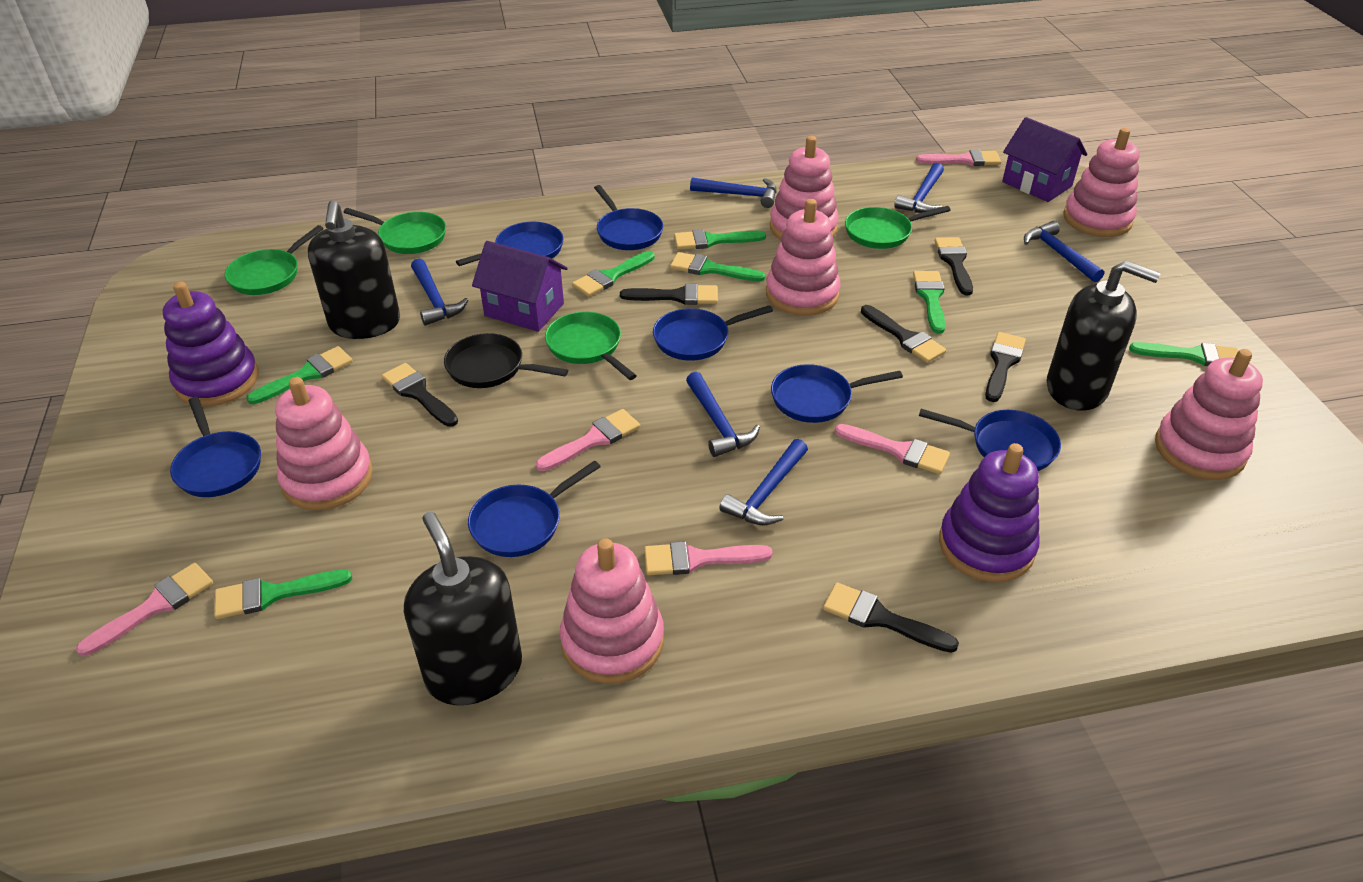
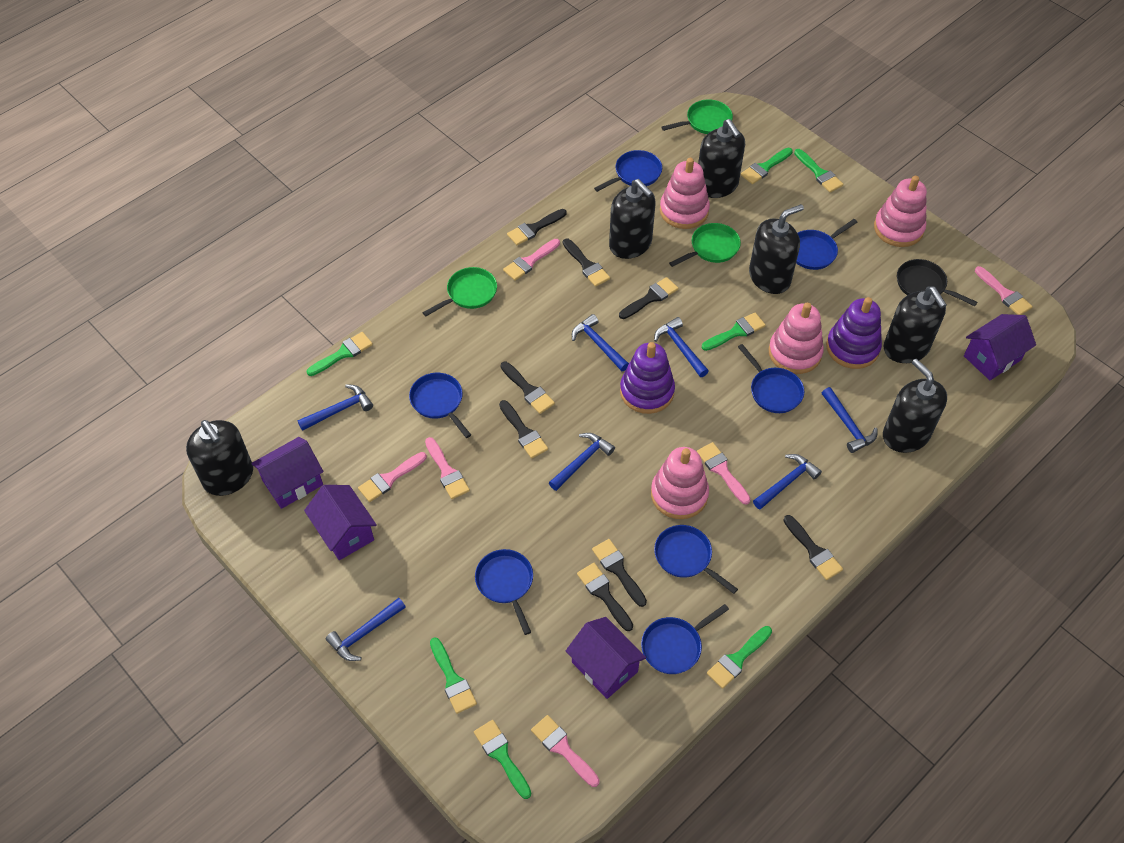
black brush: [382,363,458,427] [620,283,718,305] [823,583,959,653] [861,305,947,363] [935,237,973,295] [985,332,1026,402] = 6 -> [499,400,548,458] [501,362,555,414] [507,209,567,245] [563,239,610,287] [577,563,633,631] [592,539,647,607] [619,277,678,319] [783,515,843,580] = 8
black soap dispenser: [308,201,400,339] [404,512,522,705] [1047,260,1161,411] = 3 -> [186,420,253,496] [609,179,656,259] [698,119,745,198] [749,204,804,294] [883,358,947,453] [884,286,947,363] = 6
blue hammer: [411,258,468,326] [686,372,760,457] [690,178,777,208] [719,439,808,525] [894,163,944,213] [1024,221,1104,282] = 6 -> [297,384,373,431] [326,598,406,661] [549,433,615,491] [572,314,629,371] [654,317,709,377] [753,454,822,509] [822,387,878,453] = 7
green pan: [224,225,324,295] [344,208,446,254] [545,312,637,380] [845,206,951,249] = 4 -> [423,267,497,316] [661,99,733,134] [669,223,741,267] = 3
pink brush: [76,563,213,656] [536,409,640,471] [644,541,773,575] [835,424,950,474] [916,150,1001,166] = 5 -> [358,452,427,502] [425,437,470,499] [503,239,560,281] [531,715,600,787] [697,442,750,505] [975,266,1033,315] = 6
pink stacking toy: [275,377,373,510] [560,538,664,684] [766,199,841,316] [770,136,839,240] [1063,128,1140,237] [1155,349,1263,480] = 6 -> [651,447,709,519] [660,158,710,229] [769,302,824,374] [874,176,927,247] = 4
purple house: [472,241,568,332] [1002,117,1087,202] = 2 -> [251,437,323,509] [304,485,377,560] [566,617,646,699] [964,314,1036,380] = 4

